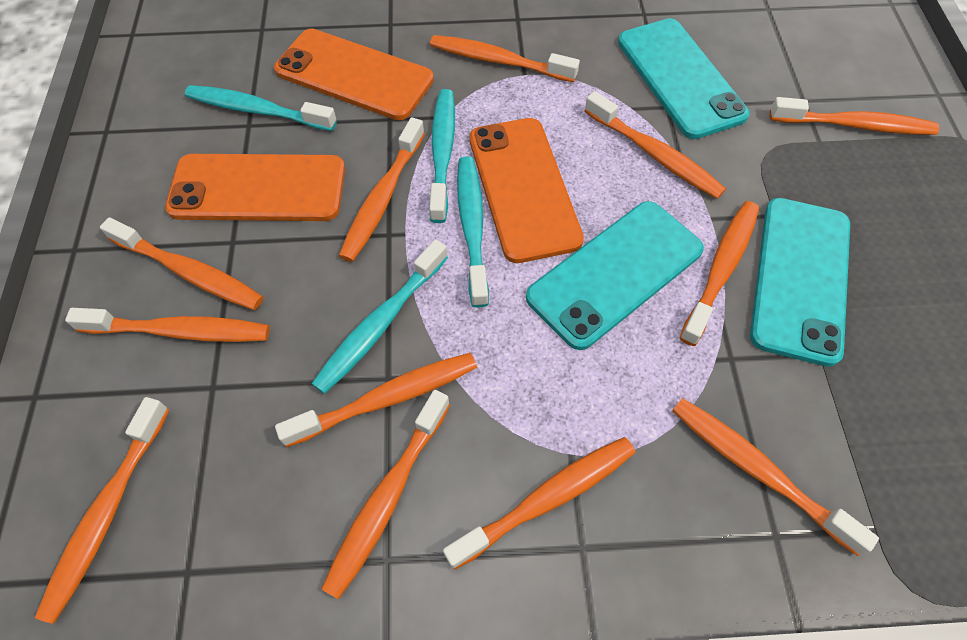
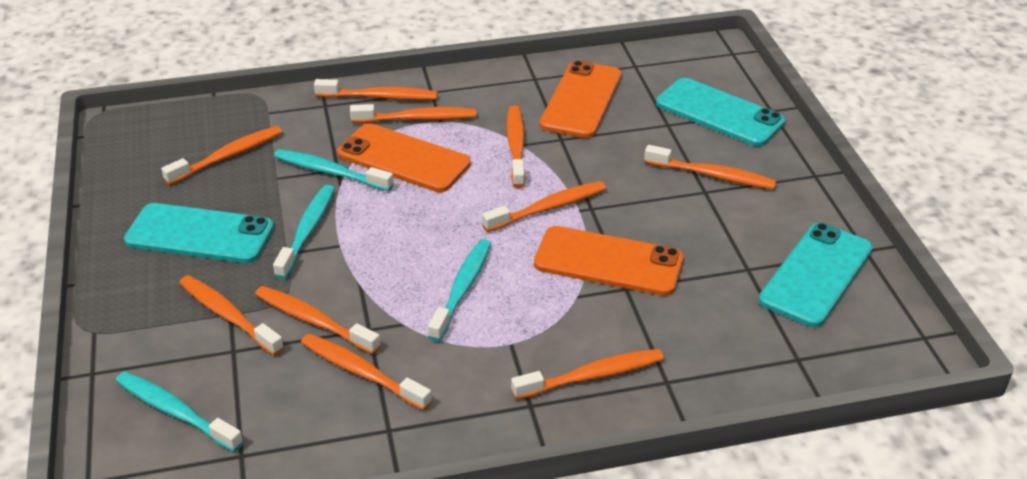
orange toothbrush: [35,397,169,624] [65,308,270,342] [100,217,263,310] [275,353,477,447] [321,390,450,599] [339,117,425,262] [430,35,580,82] [443,437,635,570] [584,91,726,199] [672,398,879,556] [680,201,759,346] [769,97,939,135] = 12 -> [161,126,282,185] [179,275,284,356] [255,286,381,354] [301,334,432,410] [314,79,437,100] [350,104,476,123] [482,181,606,232] [507,106,526,188] [511,349,664,400] [644,145,776,190] = 10

